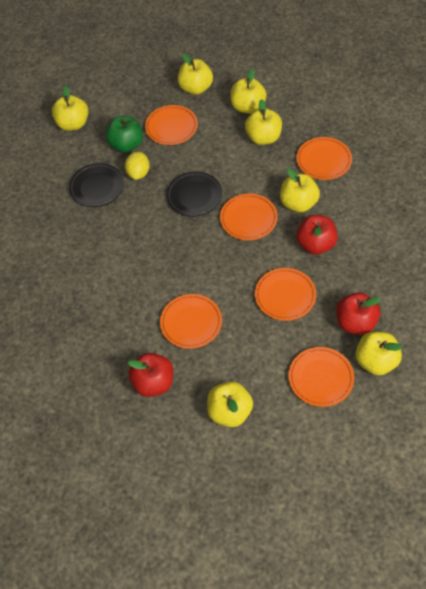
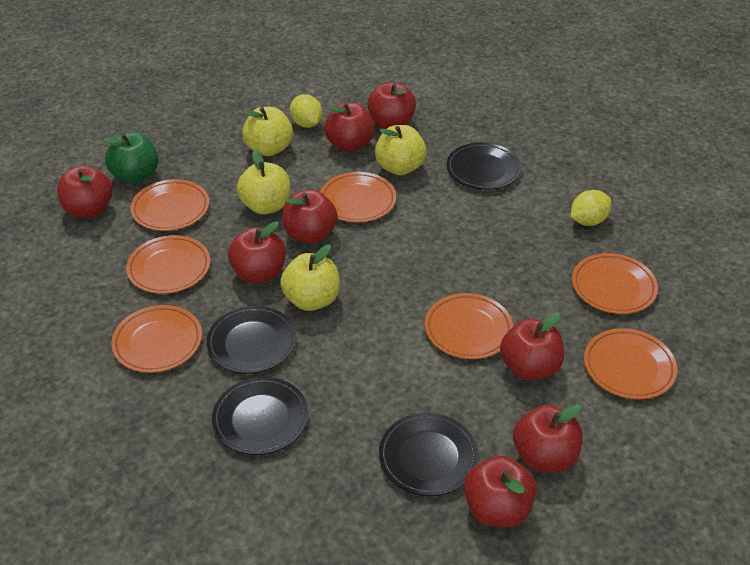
black plate: [69,163,124,207] [166,172,222,217] = 2 -> [207,306,297,374] [212,377,308,455] [379,413,478,496] [447,142,521,190] = 4
orange plate: [145,105,198,145] [160,294,222,349] [220,194,278,240] [255,268,316,321] [289,347,354,407] [296,137,352,180] = 6 -> [111,305,202,373] [126,235,210,294] [130,179,209,231] [320,172,396,223] [425,293,513,359] [572,253,658,314] [584,328,677,399] = 7
red apple: [128,353,173,397] [296,215,338,255] [336,292,380,335] = 3 -> [57,165,113,218] [228,221,286,284] [282,189,338,244] [324,102,375,152] [367,82,416,129] [464,456,537,527] [500,313,564,380] [513,404,583,472] = 8
yellow apple: [52,86,88,131] [178,54,213,95] [207,381,253,427] [230,69,267,114] [245,99,282,145] [280,168,320,213] [356,331,402,375] = 7 -> [237,150,290,215] [242,107,293,156] [280,245,340,311] [375,125,427,175] = 4
yellow lemon: [125,151,150,180] = 1 -> [290,94,323,128] [571,190,612,226] = 2

